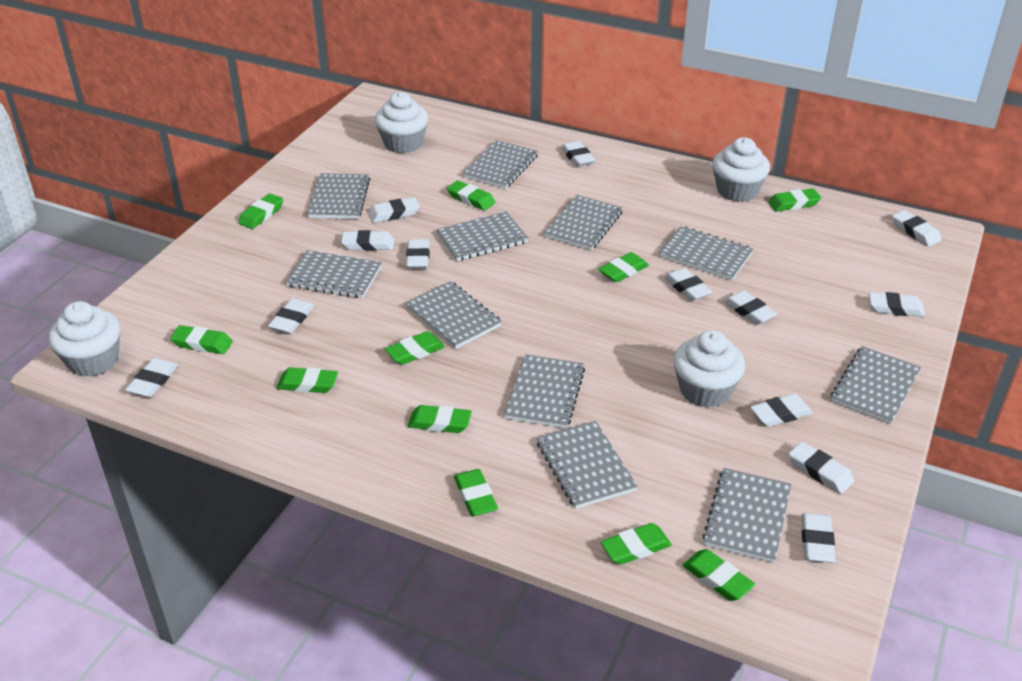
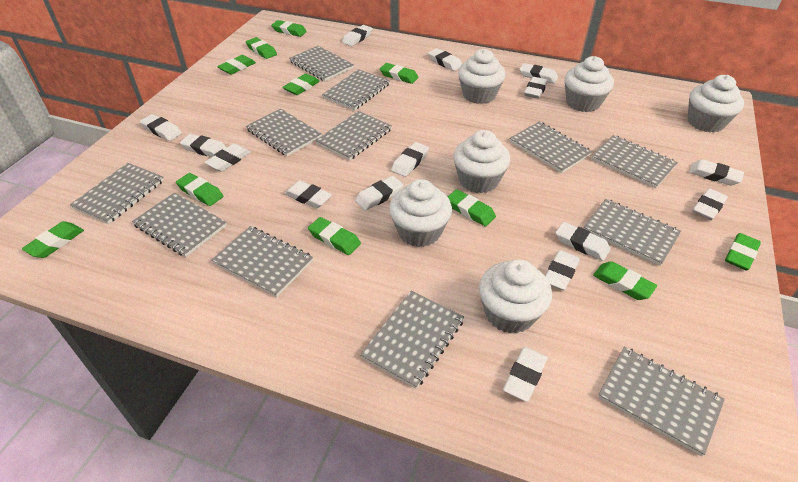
grey notebook: [286,250,382,298] [307,173,370,219] [405,281,502,349] [436,211,528,261] [463,140,538,189] [504,354,585,429] [537,421,638,509] [544,195,623,250] [659,226,753,280] [702,468,792,563] [831,346,921,424] = 11 -> [70,163,164,224] [132,193,227,257] [212,226,313,297] [246,108,322,156] [289,46,354,81] [315,111,392,161] [322,69,390,110] [360,291,464,389] [510,122,592,173] [584,199,681,266] [591,135,678,188] [598,347,725,457] = 12
white cupcake: [49,301,121,377] [375,92,428,153] [673,330,745,408] [712,137,770,202] = 4 -> [389,179,452,247] [453,130,510,193] [458,49,506,104] [479,259,552,334] [565,56,614,112] [688,75,744,133] = 6
white eraser: [125,358,178,397] [268,298,314,334] [341,230,394,251] [368,197,420,223] [406,239,430,269] [561,141,595,167] [664,268,712,301] [723,290,777,325] [750,394,813,427] [789,442,854,494] [801,513,835,563] [869,292,925,317] [892,210,942,247] = 13 -> [140,114,182,141] [180,134,227,157] [204,144,251,172] [284,180,332,208] [342,25,373,46] [355,176,403,211] [391,142,429,177] [428,48,462,71] [503,347,548,402] [519,63,558,83] [524,77,548,99] [545,250,580,290] [556,222,611,261] [689,159,744,186] [692,188,728,220] = 15

